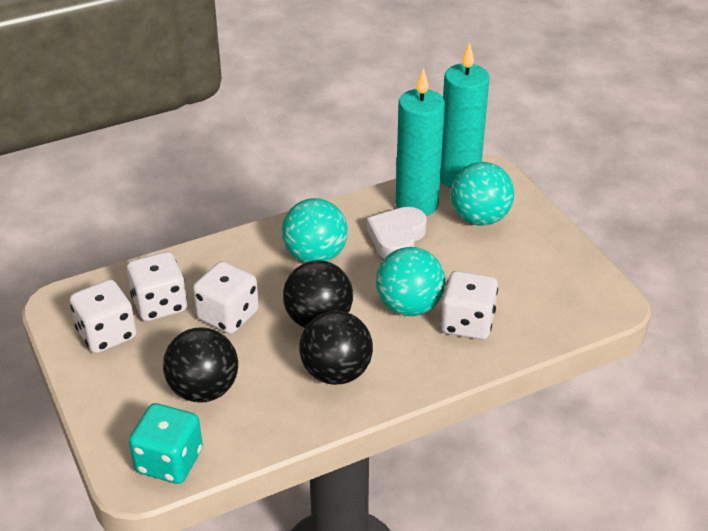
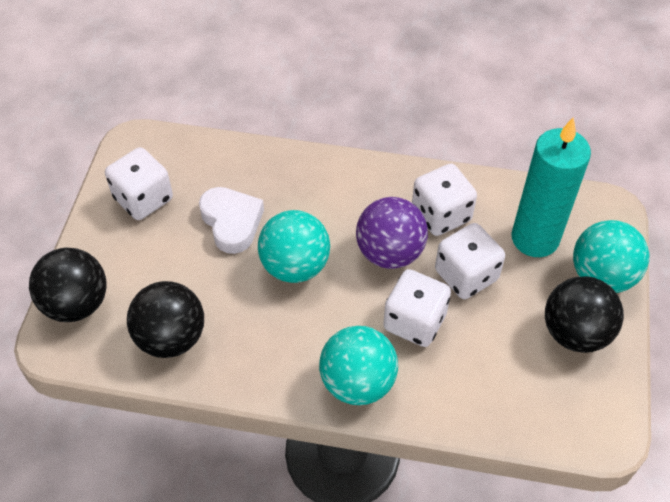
purple ball: none = 0 -> [356,197,428,269] = 1
turquoise candle: [396,68,445,216] [440,42,490,188] = 2 -> [511,117,591,257] = 1
turquoise dice: [129,403,203,484] = 1 -> none = 0

